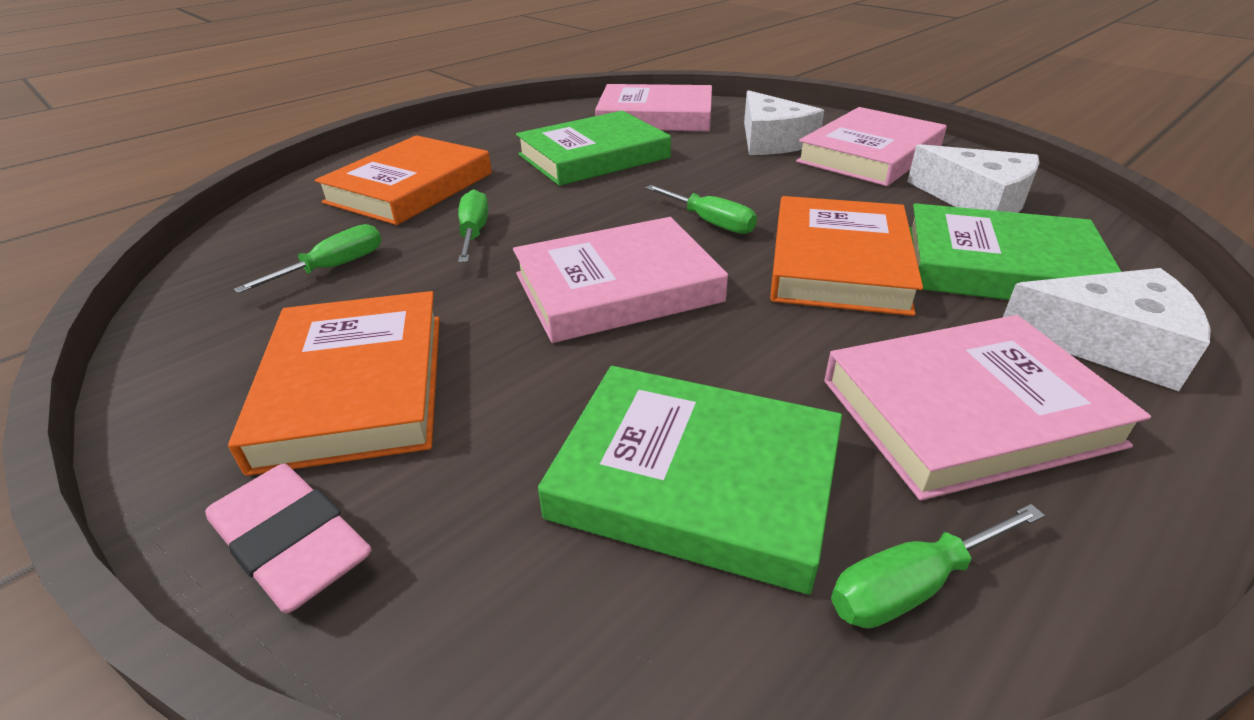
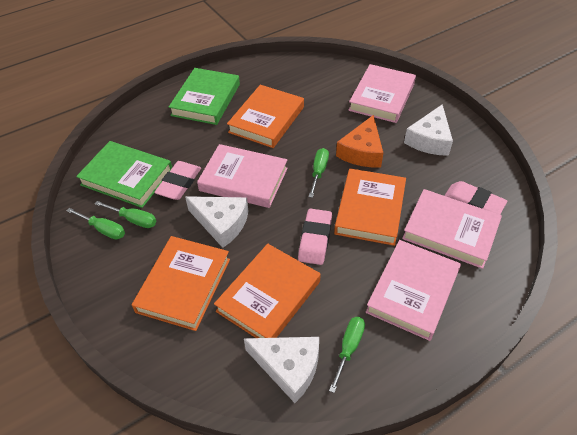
green book: [516,111,671,186] [538,366,842,594] [909,203,1122,300] = 3 -> [76,141,172,208] [169,68,240,125] = 2
orange book: [228,291,440,476] [315,135,492,225] [770,196,923,316] = 3 -> [132,236,230,331] [214,244,321,338] [227,85,304,148] [334,168,406,246] = 4
orange cheese: none = 0 -> [336,115,383,167] = 1
pink eraser: [205,463,372,613] = 1 -> [154,161,201,200] [298,209,332,265] [444,181,507,214] = 3

